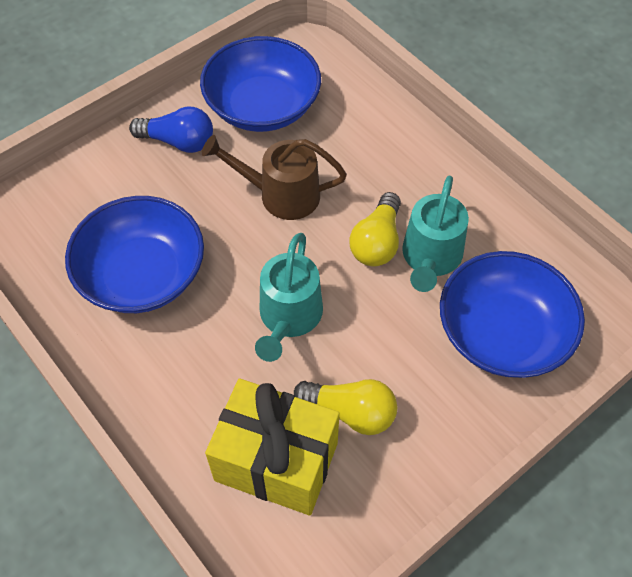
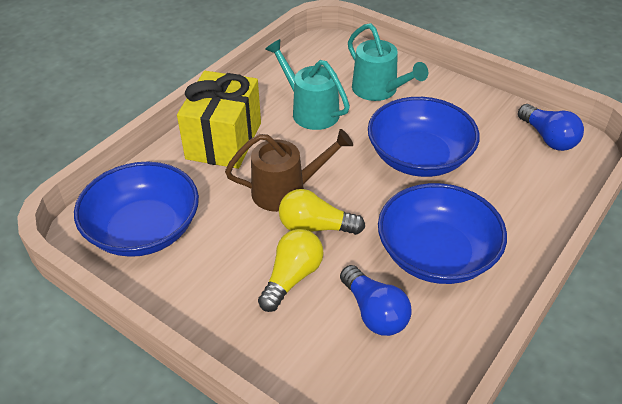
blue light bulb: [129,106,213,153] = 1 -> [340,265,412,336] [518,104,584,151] = 2

